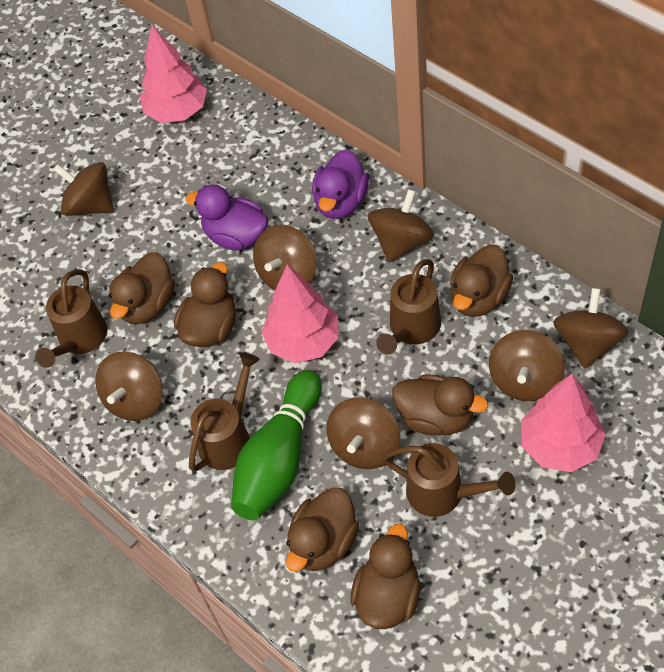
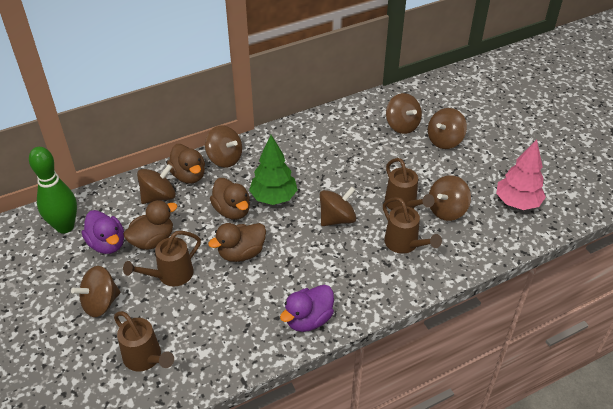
brown duck: [109,252,175,324] [174,262,236,347] [286,488,359,572] [350,524,421,629] [392,375,488,436] [450,245,513,317] = 6 -> [123,200,178,250] [167,144,205,184] [208,223,266,262] [210,178,250,220] = 4
green tree: none = 0 -> [249,135,298,205] = 1
pink tree: [140,25,207,123] [262,264,339,363] [521,374,606,472] = 3 -> [496,139,546,210] = 1

